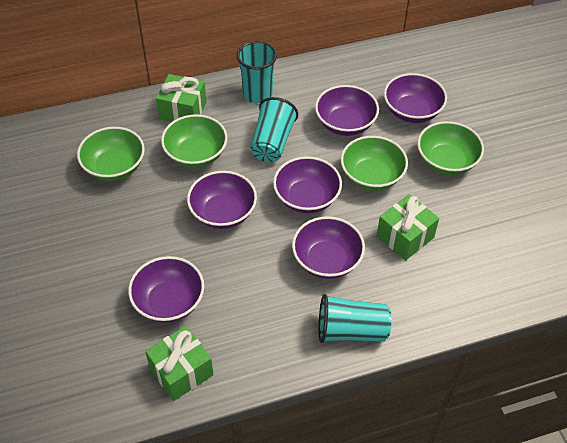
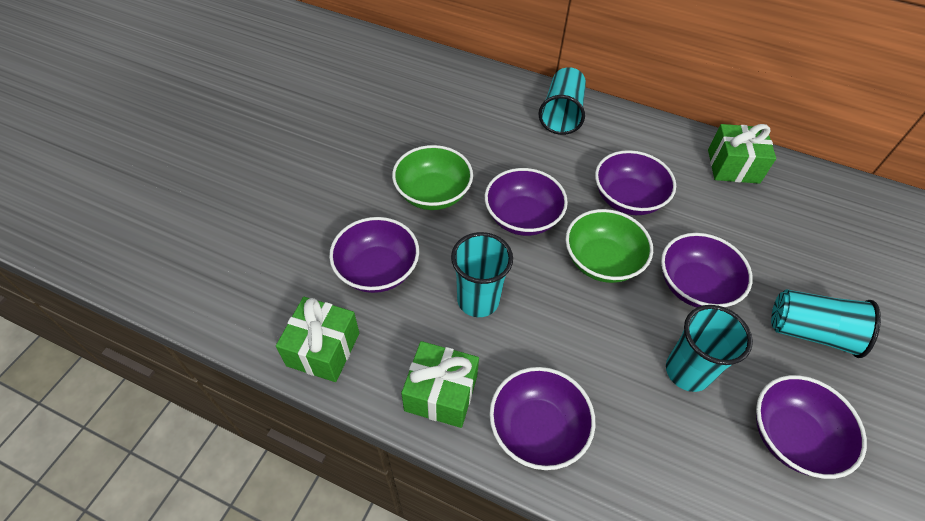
green bowl: [77,127,145,181] [161,114,227,168] [341,136,408,191] [417,121,484,175] = 4 -> [392,145,473,210] [565,209,653,283] = 2
turquoise cup: [237,41,277,103] [250,97,298,162] [319,294,391,343] = 3 -> [451,232,513,317] [538,67,586,135] [666,305,753,392] [771,289,881,358] = 4

